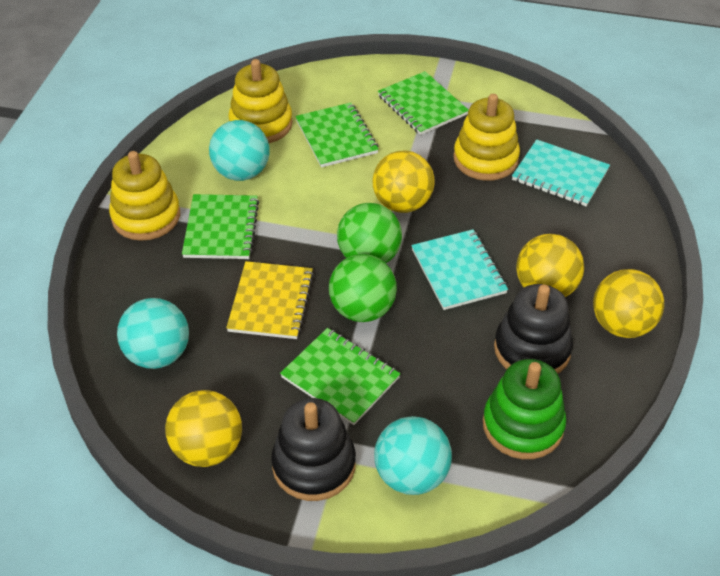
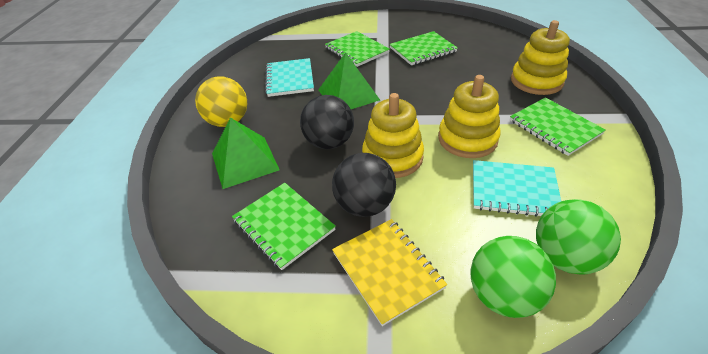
black ball: none = 0 -> [300,95,354,149] [332,153,396,217] = 2
black stacking toy: [271,398,356,501] [494,284,573,374] = 2 -> none = 0
green pyramid: none = 0 -> [212,117,279,189] [318,52,380,109] = 2
green stacking toy: [483,359,566,459] = 1 -> none = 0
turquoise ball: [117,298,189,369] [209,120,270,181] [374,416,452,495] = 3 -> none = 0
yellow ball: [165,390,242,467] [373,150,434,213] [516,234,584,297] [593,269,664,338] = 4 -> [195,76,247,127] = 1

